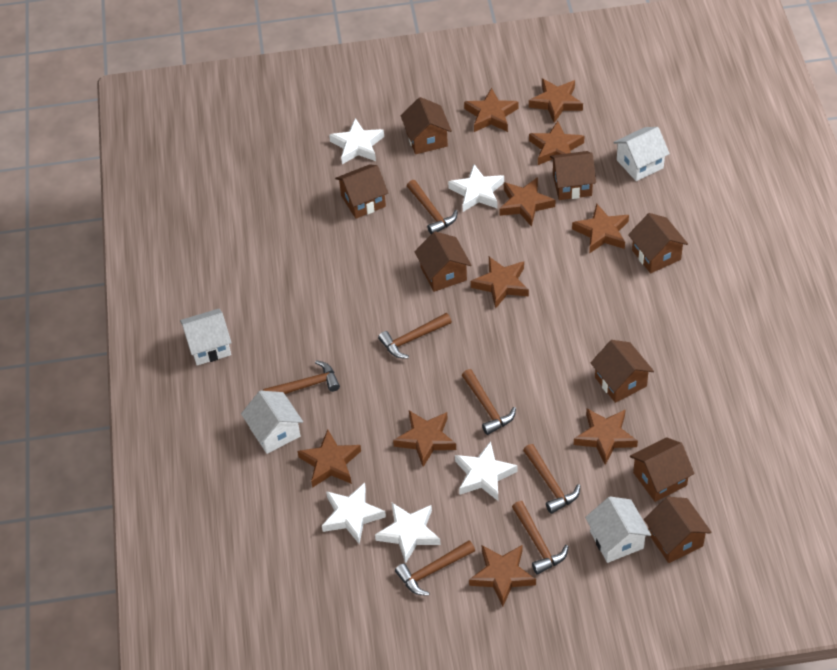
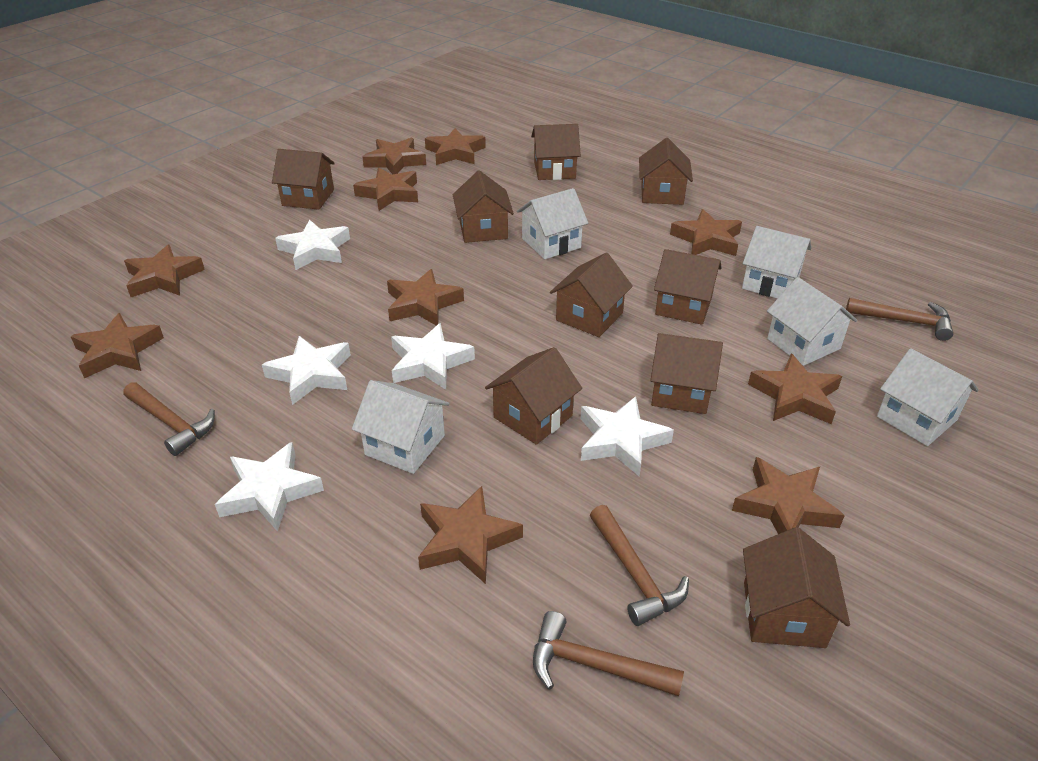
brown hammer: [263,360,340,394] [378,313,452,359] [395,540,475,596] [407,180,458,234] [462,369,516,435] [512,501,569,575] [523,444,580,514] = 7 -> [123,382,215,456] [533,611,684,696] [590,505,689,626] [846,298,953,341] = 4
brown house: [335,164,388,219] [400,97,452,154] [414,231,471,292] [550,151,596,200] [591,340,654,403] [628,213,688,273] [630,437,694,502] [644,497,712,563] = 8 -> [272,149,335,210] [453,170,514,243] [485,347,582,445] [531,124,581,180] [550,252,633,337] [639,138,693,205] [651,333,723,414] [654,249,722,325] [743,527,850,648] = 9
white house: [180,309,232,366] [241,391,303,454] [585,496,651,563] [613,127,670,181] = 4 -> [352,380,450,474] [517,188,588,259] [742,226,811,299] [767,277,857,366] [877,348,979,446] = 5

